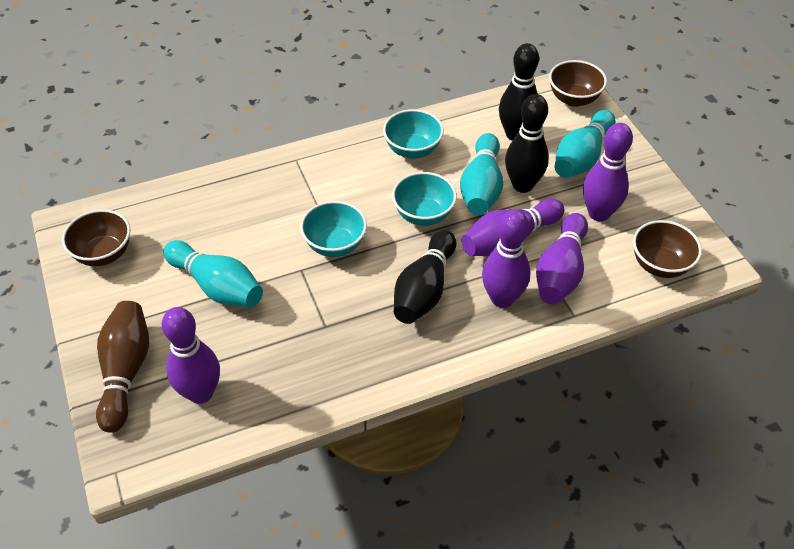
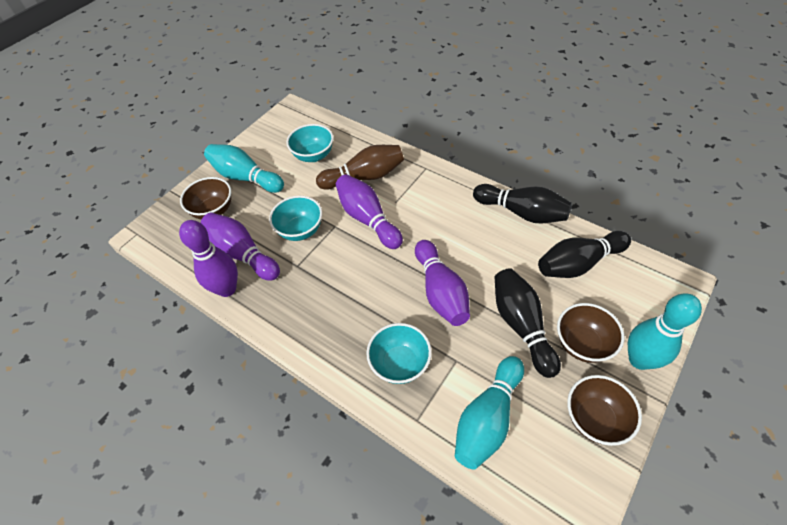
purple bowling pin: [162,307,220,404] [461,199,564,256] [482,209,530,308] [536,213,588,304] [583,123,633,221] = 5 -> [179,220,238,297] [201,213,280,281] [336,174,403,249] [415,240,470,326] = 4

